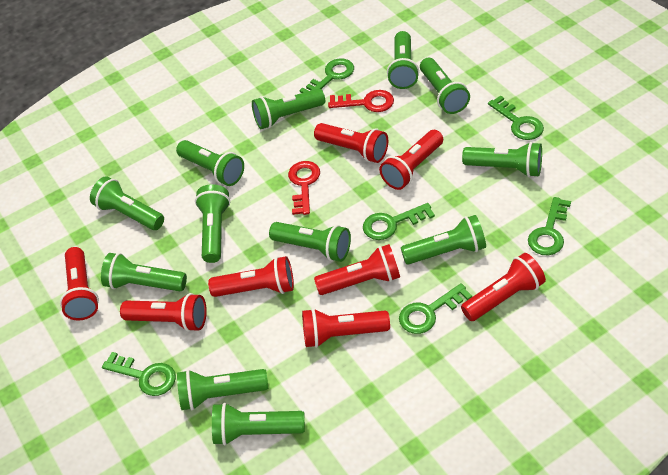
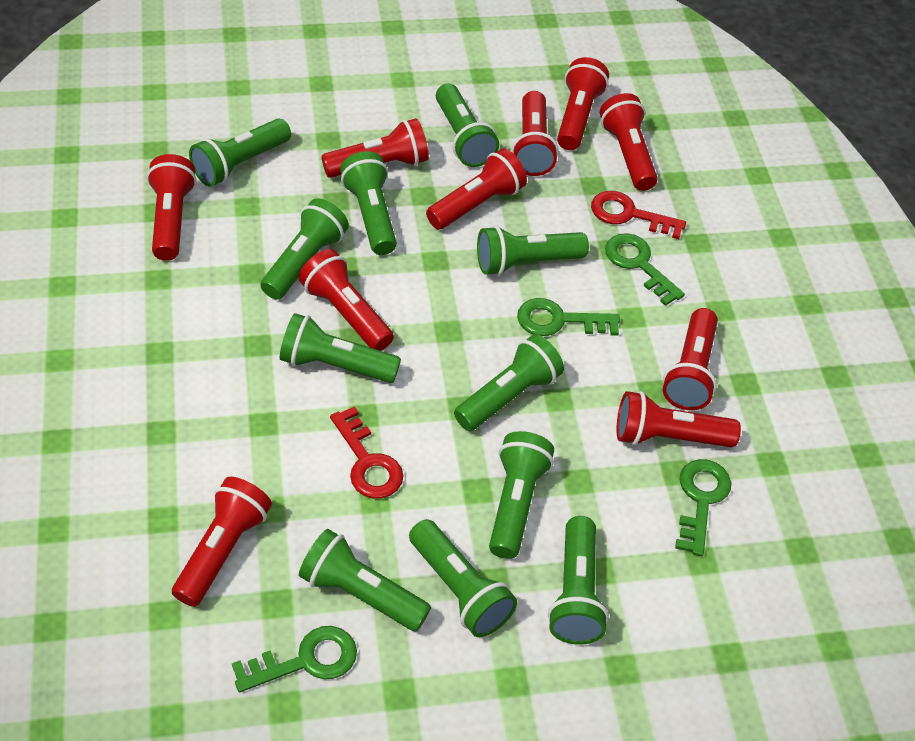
green flashlight: [90,176,164,230] [101,253,187,291] [176,140,244,186] [177,369,268,410] [195,184,230,263] [212,403,305,446] [252,89,325,129] [269,222,351,262] [387,31,419,89] [401,215,486,265] [420,58,470,114] [462,142,542,177] = 12 -> [189,119,291,187] [260,198,349,300] [280,313,401,383] [299,529,431,632] [340,151,397,255] [409,519,517,637] [436,83,499,167] [454,334,564,431] [477,226,589,276] [489,431,554,559] [548,516,609,645] = 11
green key: [102,352,176,396] [299,58,354,93] [363,203,435,240] [399,283,472,334] [488,95,544,140] [528,197,571,255] = 6 -> [232,626,357,693] [517,298,620,336] [605,233,685,306] [675,459,731,556] = 4
red flashlight: [60,247,99,320] [120,293,207,332] [208,256,294,297] [302,308,390,348] [314,123,388,163] [314,244,400,295] [379,130,443,190] [461,253,546,321] = 8 -> [147,154,196,261] [172,477,272,607] [299,249,394,351] [321,118,429,178] [426,148,527,230] [511,91,558,176] [557,57,609,150] [600,93,658,191] [617,391,741,447] [663,308,718,410] = 10

